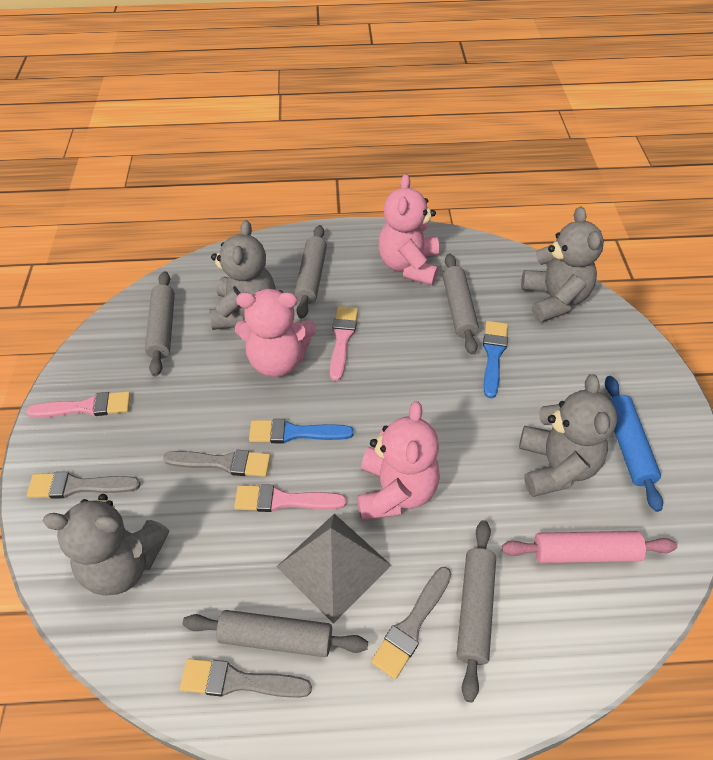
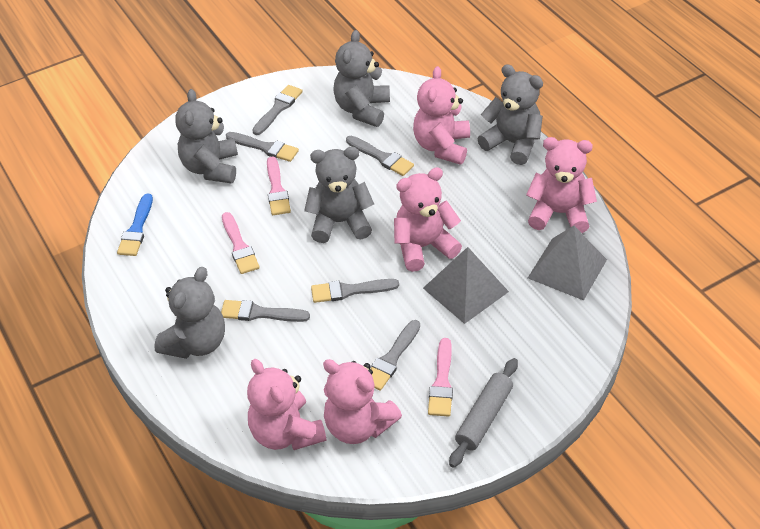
blue brush: [249,419,354,443] [483,321,508,398] = 2 -> [117,194,153,256] = 1
blue rolling pin: [605,376,663,512] = 1 -> none = 0
grey brush: [27,472,141,499] [163,450,271,477] [180,658,312,698] [371,567,451,679] = 4 -> [221,300,310,322] [226,132,299,162] [252,85,303,135] [311,279,399,303] [346,136,414,176] [370,320,420,391] = 6
grey pyramid: [277,514,391,624] = 1 -> [423,247,509,324] [528,226,607,301] = 2
grey rolling pin: [145,271,175,377] [183,610,368,657] [294,225,327,319] [443,254,479,355] [457,520,496,702] = 5 -> [449,358,518,468] = 1
grey teddy bear: [43,494,169,596] [209,220,275,330] [519,374,618,497] [521,207,604,322] = 4 -> [154,267,225,359] [175,89,238,184] [304,147,374,243] [333,30,390,127] [478,64,543,165] = 5
pink rolling pin: [502,531,677,563] = 1 -> none = 0
pink teddy bear: [235,289,316,377] [357,401,440,520] [378,174,439,285] = 3 -> [247,359,326,450] [323,359,402,444] [394,167,462,272] [413,66,470,165] [526,137,597,233] = 5

